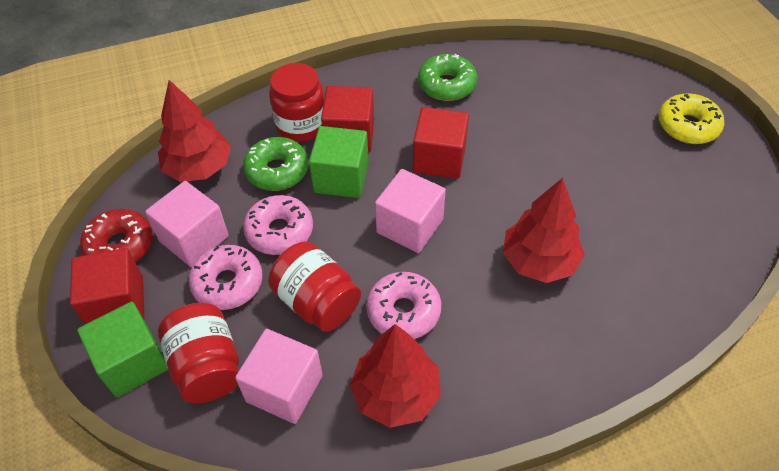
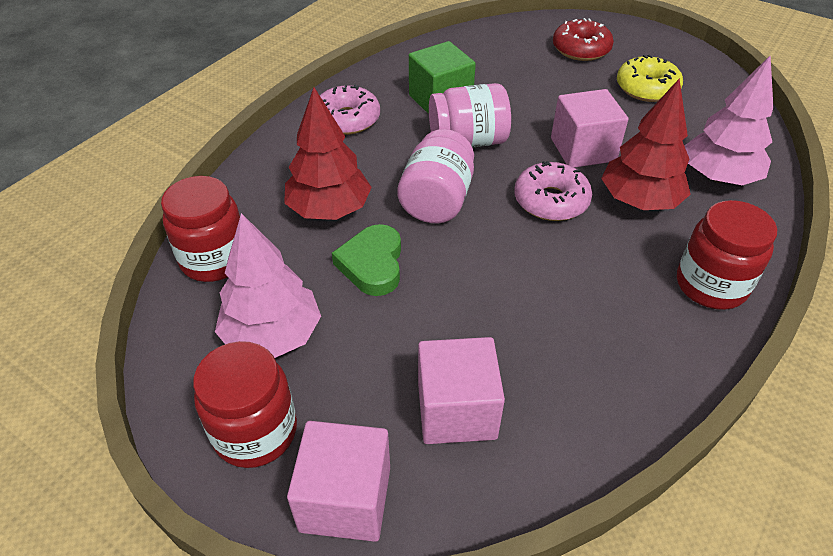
green cube: [77,302,168,397] [309,126,369,198] = 2 -> [409,41,476,114] = 1
green donut: [243,137,309,191] [418,54,477,101] = 2 -> none = 0
green heart: none = 0 -> [332,224,401,296] = 1
pink donut: [189,245,263,310] [243,195,313,255] [366,272,441,339] = 3 -> [320,85,380,135] [514,161,592,221] = 2
pink jar: none = 0 -> [397,129,474,223] [429,83,511,147] = 2
pink tree: none = 0 -> [215,213,321,358] [684,55,773,185] = 2
red cube: [70,248,144,324] [321,86,374,152] [413,107,469,179] = 3 -> none = 0
red tree: [158,80,231,182] [350,324,441,428] [503,178,585,283] = 3 -> [284,87,372,220] [601,79,691,210] = 2

